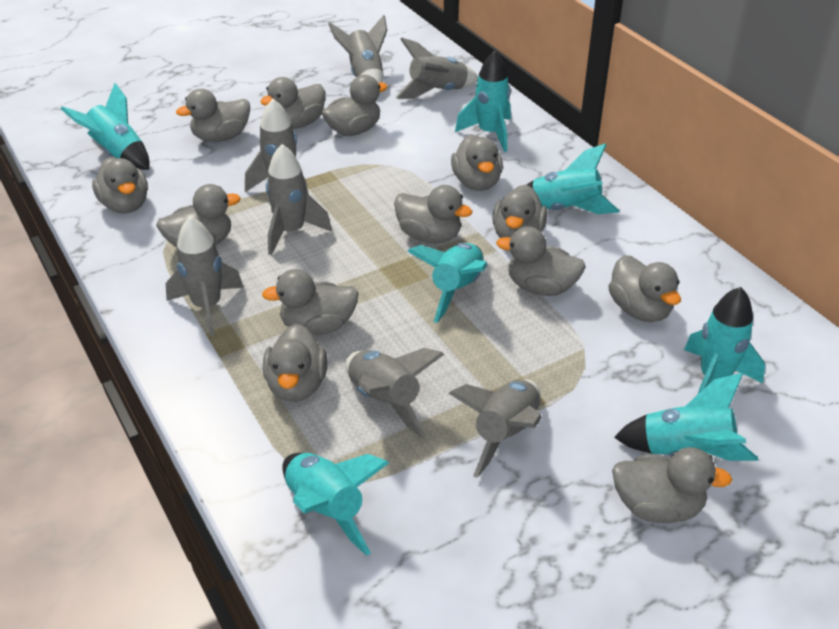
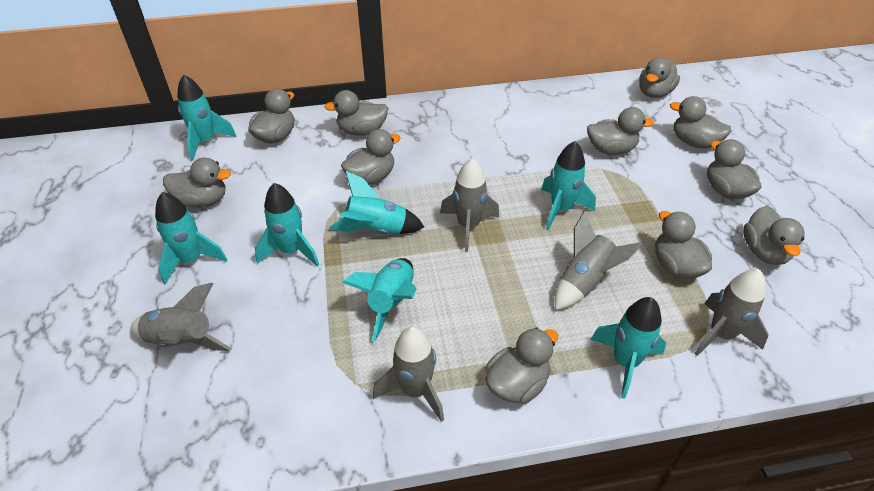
grey duck: [92,157,148,213] [156,184,241,248] [176,89,250,142] [260,77,325,129] [262,269,359,335] [263,324,327,402] [322,75,388,136] [394,185,473,243] [451,134,503,191] [492,185,548,238] [496,226,586,296] [608,255,681,322] [612,447,733,523] = 13 -> [163,158,231,208] [248,88,295,144] [324,90,388,136] [341,129,400,184] [485,327,558,404] [587,107,654,155] [639,57,680,98] [655,211,712,279] [670,96,731,149] [707,139,762,199] [743,206,805,265] = 11
grey rocket: [165,216,244,336] [245,99,309,195] [266,144,332,255] [328,15,387,83] [345,348,444,438] [396,38,478,99] [449,380,542,478] = 7 -> [131,283,232,351] [373,326,444,422] [440,158,499,252] [555,211,643,310] [694,269,768,356] = 5

